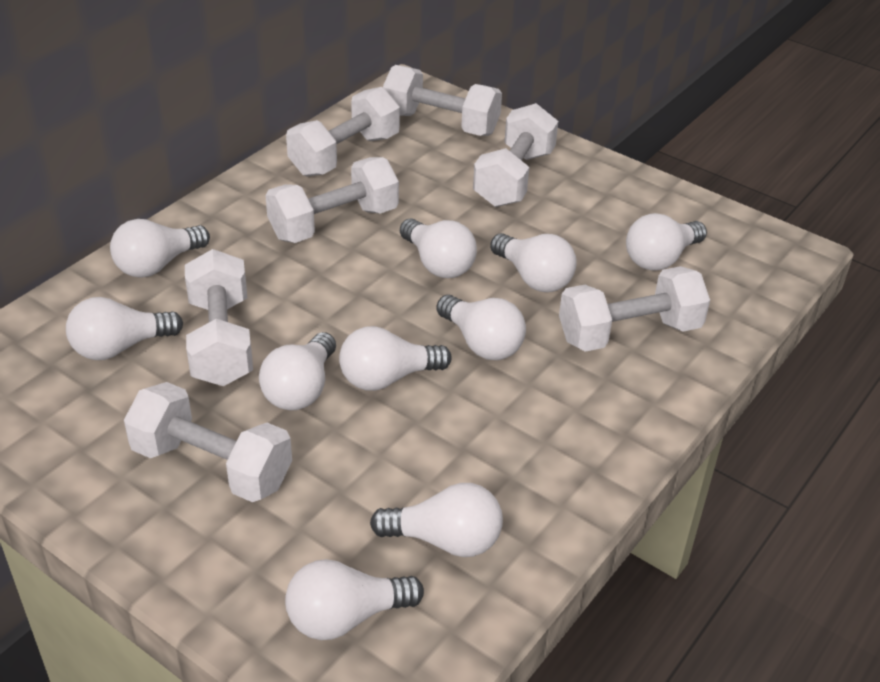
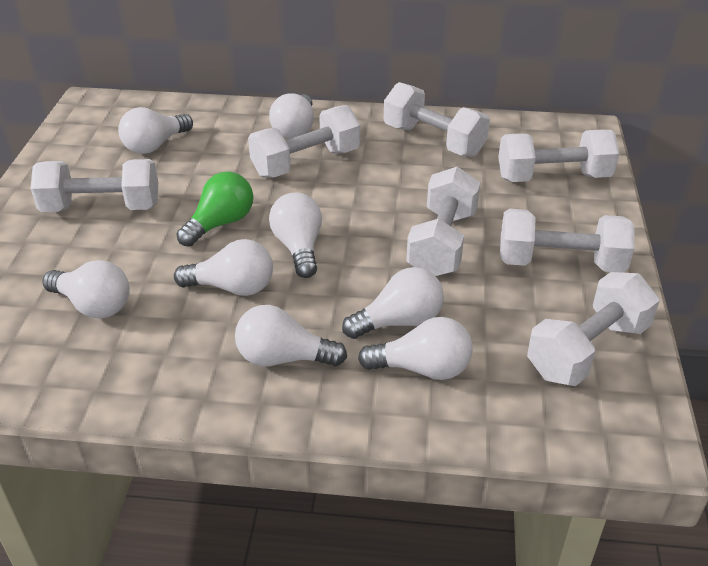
green light bulb: none = 0 -> [177,172,253,247] = 1
white light bulb: [66,297,183,360] [110,219,210,278] [259,332,336,410] [285,559,424,640] [339,326,452,391] [370,483,503,557] [400,218,477,278] [436,295,526,360] [490,233,577,292] [626,213,707,271] = 10 -> [42,260,130,319] [118,107,193,154] [174,239,273,296] [235,305,347,367] [269,93,314,139] [269,192,322,278] [342,267,444,339] [358,317,473,380] = 8

